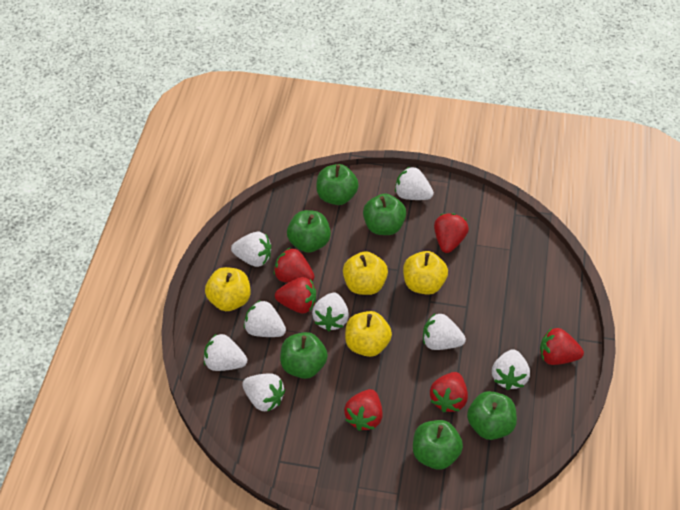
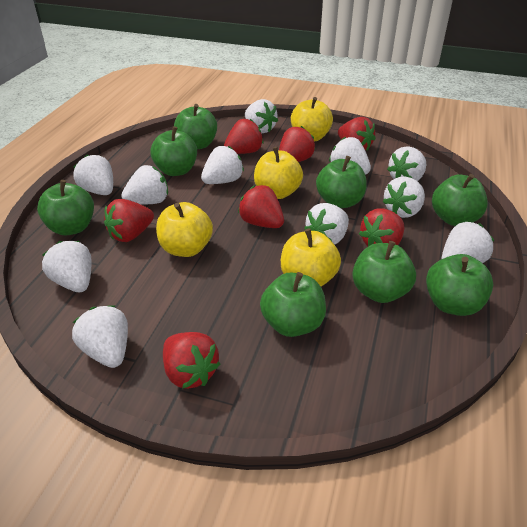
green apple: [280,332,328,379] [287,210,331,253] [316,164,359,205] [363,194,406,235] [413,420,463,470] [467,391,517,440] = 6 -> [37,180,94,235] [150,126,197,176] [174,104,217,149] [260,272,326,337] [316,156,367,208] [352,241,416,303] [426,254,493,316] [432,174,488,226] = 8
red strawberry: [274,248,314,283] [275,277,316,313] [344,389,383,431] [430,372,468,412] [434,213,469,253] [540,328,584,365] = 6 -> [104,199,154,242] [163,332,220,389] [224,119,263,154] [238,185,284,228] [279,126,315,162] [338,117,376,151] [359,208,404,246] = 7
white strawberry: [204,334,247,371] [231,232,271,267] [242,373,285,412] [244,300,286,337] [312,292,349,331] [395,167,434,200] [423,314,466,350] [492,349,530,390] = 8 -> [42,241,92,292] [72,305,128,368] [73,155,113,195] [121,165,168,205] [201,146,244,184] [245,99,278,133] [304,203,349,245] [329,137,371,175] [383,176,425,218] [387,146,426,181] [442,222,494,263] = 11

